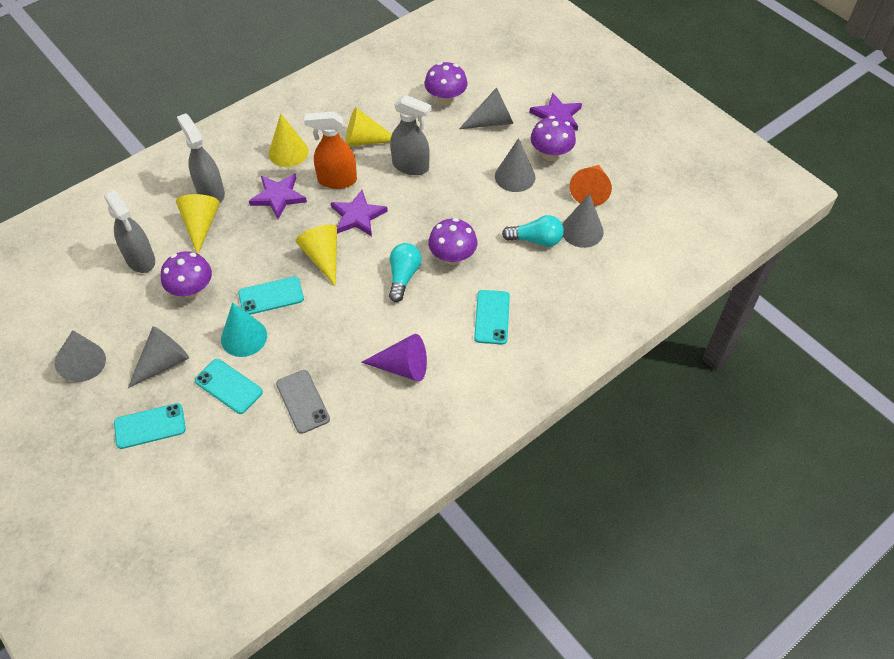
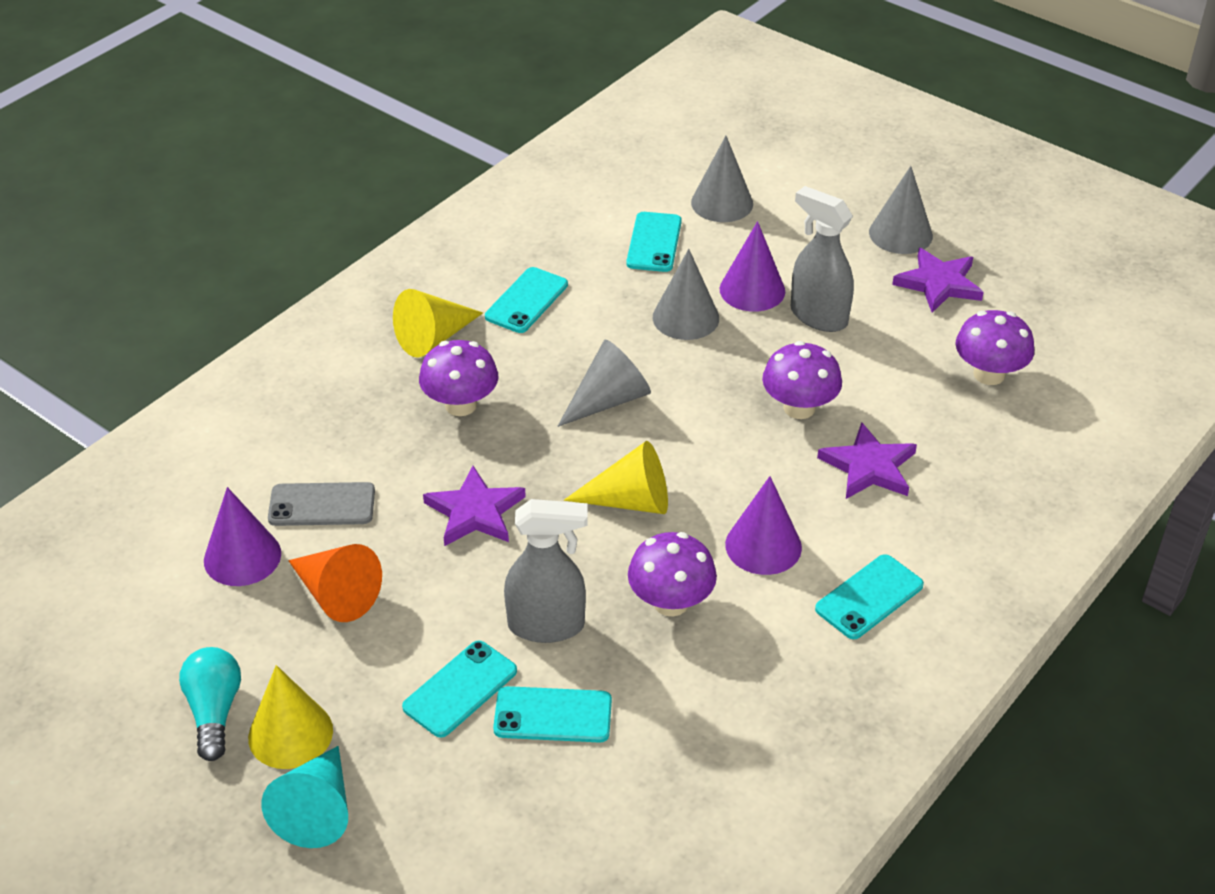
grey cone: [55,330,106,382] [128,326,189,388] [459,88,514,129] [495,138,535,192] [562,193,604,248] = 5 -> [557,340,651,427] [653,249,719,340] [691,136,753,222] [869,166,933,254] = 4
grey spray bottle: [104,190,155,273] [177,113,225,203] [390,95,431,175] = 3 -> [504,499,588,643] [791,186,854,332] = 2
orange spray bottle: [304,111,357,189] = 1 -> none = 0
purple cone: [361,334,427,381] = 1 -> [204,487,281,586] [720,221,785,312] [725,476,802,575] = 3
turquoise light bulb: [389,243,422,302] [502,215,564,247] = 2 -> [179,647,241,761] = 1
turquoise phone: [114,403,186,449] [195,359,263,414] [238,276,304,315] [474,290,510,344] = 4 -> [402,641,517,738] [485,267,568,333] [493,686,612,743] [626,212,682,272] [815,554,924,639] = 5
yellow cone: [176,194,220,254] [269,114,309,167] [295,225,337,287] [345,107,392,146] = 4 -> [248,665,333,769] [393,289,483,358] [564,441,668,514] = 3

